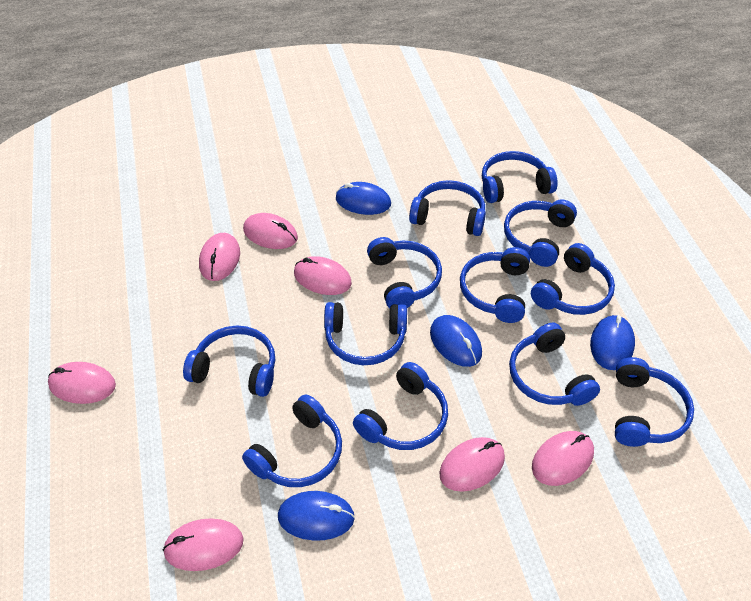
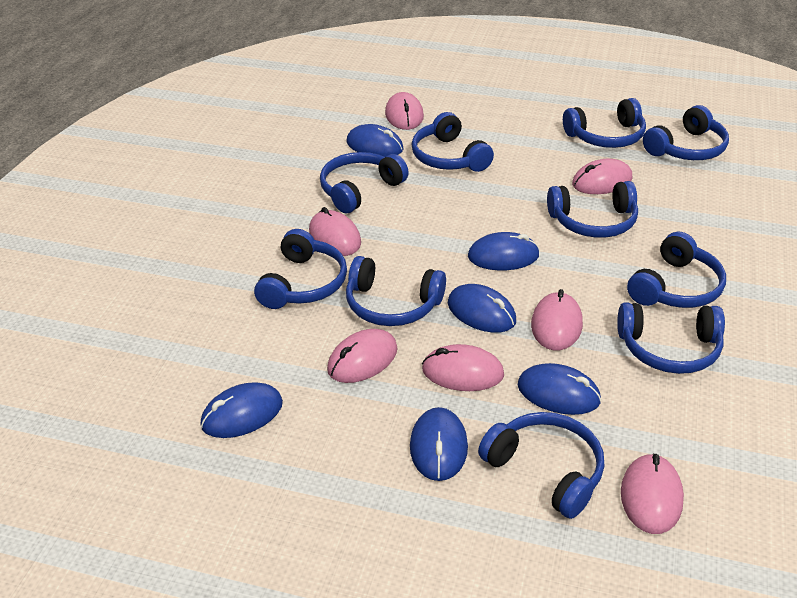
blue headphones: [183,325,275,397] [242,394,342,487] [324,302,407,365] [353,362,448,450] [367,237,442,308] [409,180,486,236] [460,247,530,323] [482,151,558,203] [504,200,577,267] [509,323,600,406] [531,243,615,315] [615,357,694,447] = 12 -> [254,229,347,309] [320,152,409,213] [346,256,446,326] [412,112,494,172] [478,412,604,519] [547,181,638,238] [563,98,646,148] [617,302,725,374] [627,232,726,308] [643,105,729,160] = 10
blue mouse: [278,491,355,541] [336,182,391,215] [430,315,482,367] [590,315,635,370] = 4 -> [200,382,283,438] [347,124,404,157] [410,407,468,481] [448,284,516,333] [468,232,540,270] [518,363,601,415] = 6

